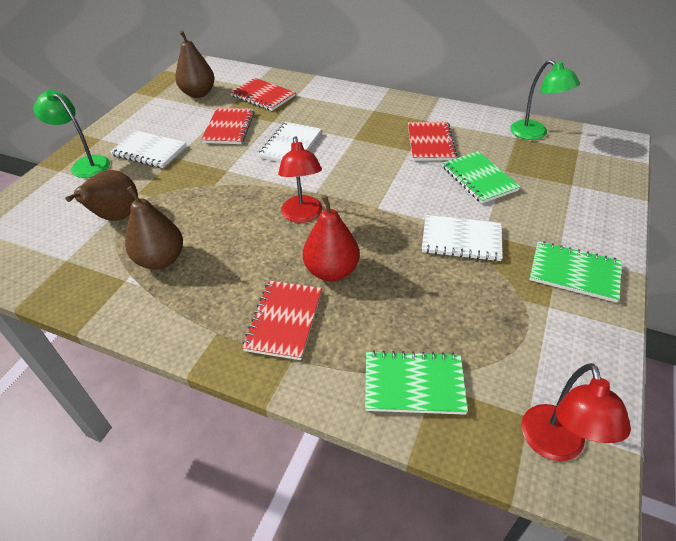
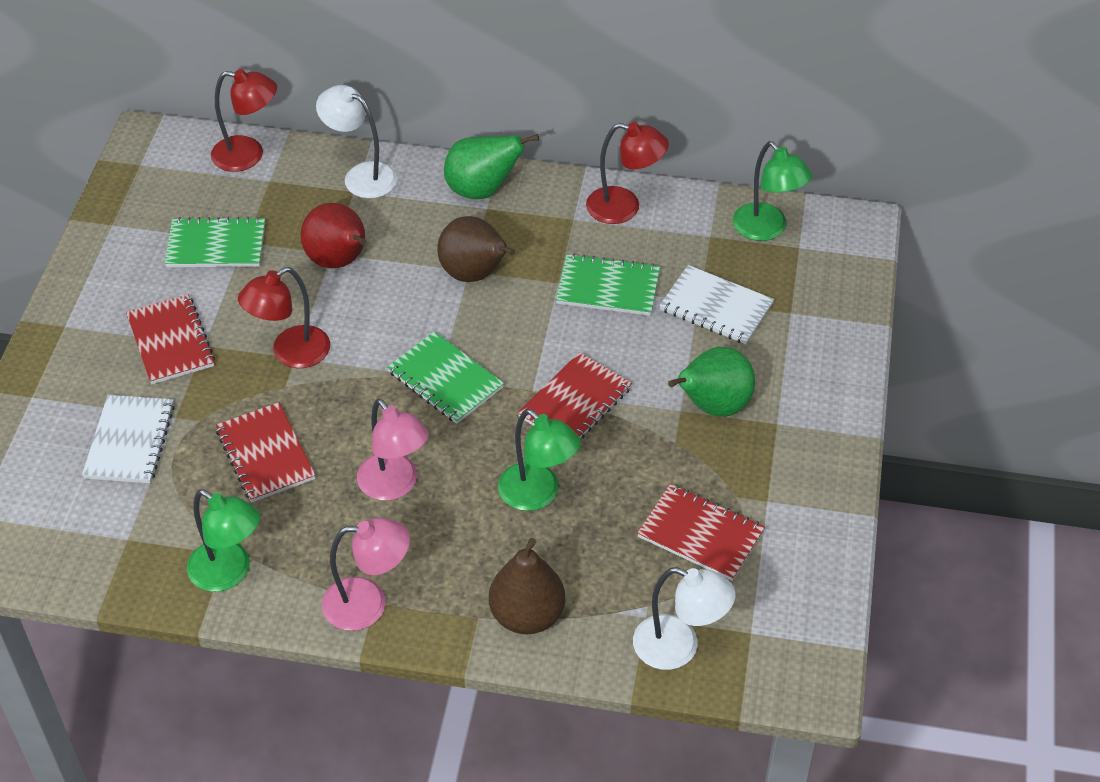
brown pear: [65,170,138,221] [125,186,183,270] [175,30,215,98] = 3 -> [437,216,515,282] [489,538,565,634] = 2
green lamp: [34,89,110,178] [510,60,580,140] = 2 -> [187,489,260,592] [498,409,581,511] [733,141,813,241] = 3
green pear: none = 0 -> [444,134,539,199] [668,347,755,417] = 2
pink lamp: none = 0 -> [322,518,410,631] [357,399,429,501] = 2
red lamp: [278,136,322,223] [521,363,631,461] = 2 -> [211,69,277,172] [238,267,330,368] [586,122,669,224] = 3
white lamp: none = 0 -> [316,85,397,199] [633,567,736,670] = 2
white notebook: [110,131,187,168] [258,122,321,162] [422,215,503,261] = 3 -> [82,395,175,483] [659,265,774,344] = 2

